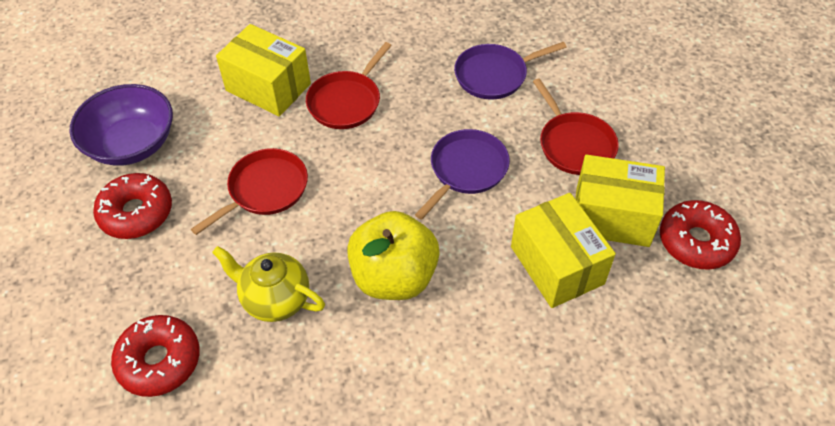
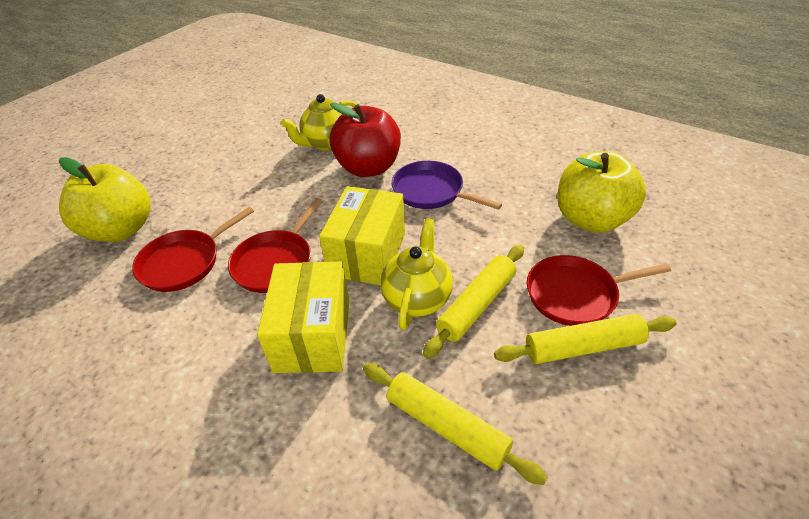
purple bowl: [70,84,173,166] = 1 -> none = 0
purple pan: [415,129,510,220] [454,42,567,100] = 2 -> [392,161,502,210] = 1
red apple: none = 0 -> [329,103,401,177] = 1
red donut: [93,173,172,239] [111,315,200,397] [660,200,741,269] = 3 -> none = 0
yellow apple: [347,211,440,300] = 1 -> [59,157,151,242] [557,151,646,233] = 2
yellow box: [216,24,311,116] [511,193,616,308] [575,154,665,247] = 3 -> [257,262,349,373] [319,186,405,285] = 2
yellow rolling pin: none = 0 -> [363,363,548,485] [423,245,524,358] [494,314,677,364] = 3
yellow teapot: [212,246,325,322] = 1 -> [281,94,357,151] [380,218,453,330] = 2

